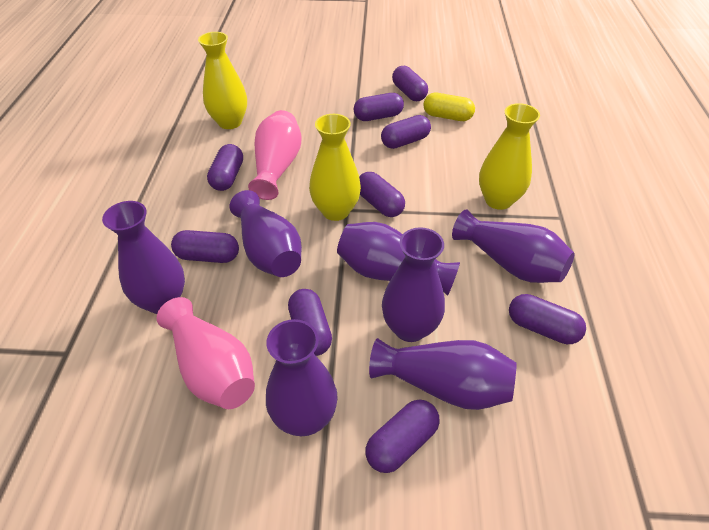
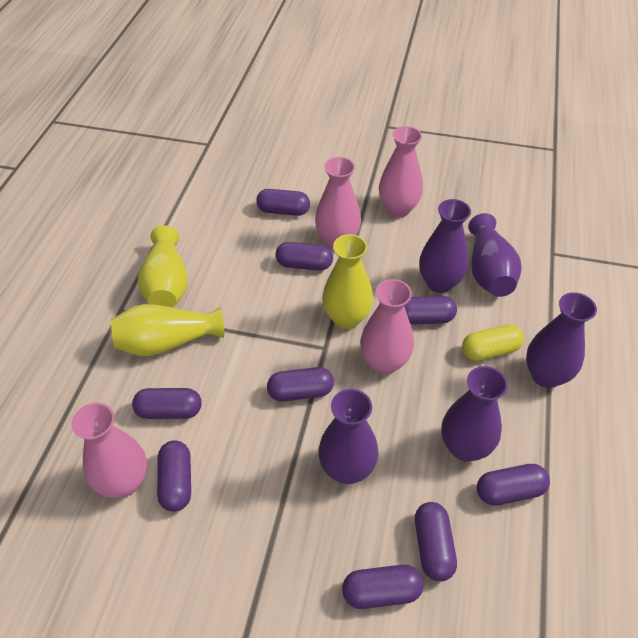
pink vase: [157,297,255,409] [248,110,302,200] = 2 -> [71,403,147,498] [315,157,361,249] [360,279,414,375] [379,126,423,217] = 4
purple vase: [102,201,185,314] [230,190,302,277] [266,319,338,436] [337,222,460,296] [369,338,517,410] [382,227,445,342] [452,209,575,283] = 7 -> [318,389,378,484] [419,199,471,293] [441,366,508,461] [468,213,522,297] [526,292,597,388] = 5

